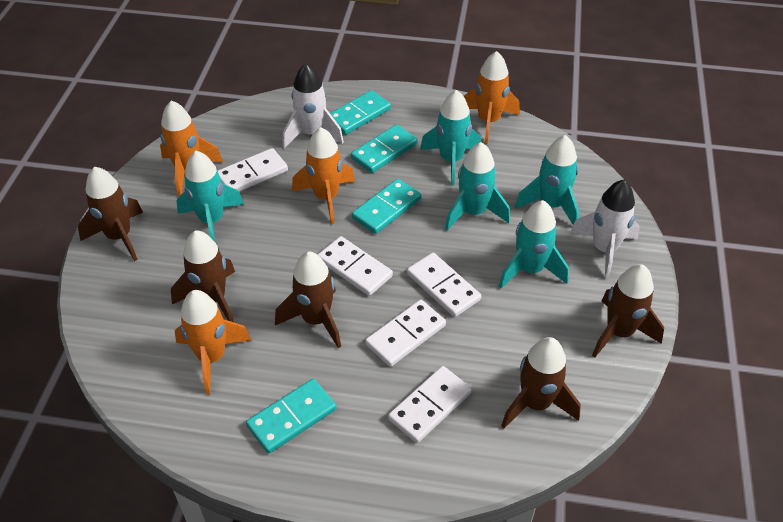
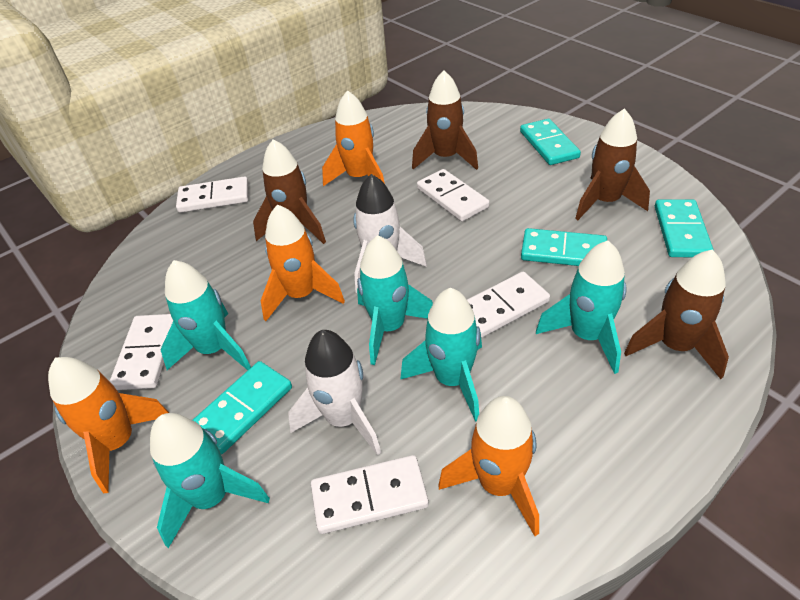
brown rocket: [78,167,143,261] [171,230,235,322] [275,252,341,348] [501,337,581,429] [592,264,664,358] = 5 -> [253,139,326,244] [412,70,478,170] [575,108,650,220] [624,250,729,379] = 4

